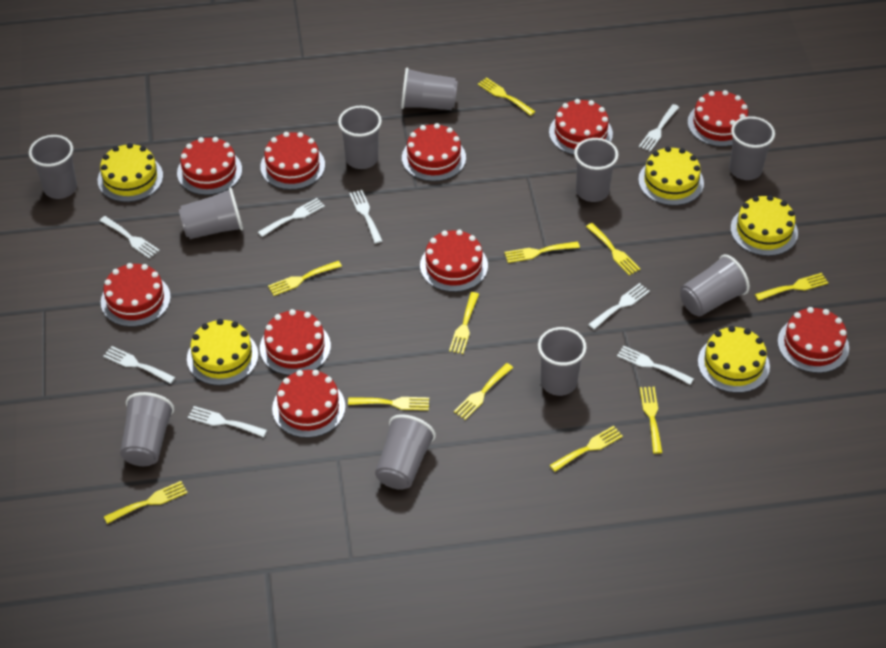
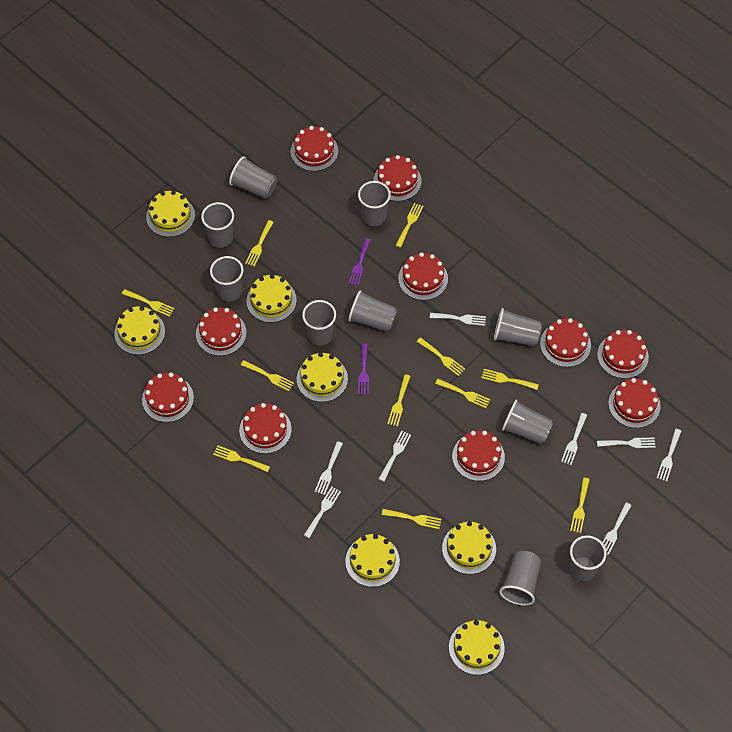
purple fork: none = 0 -> [348,238,371,286] [358,344,369,395] = 2
yellow cake: [98,143,163,202] [187,319,258,386] [638,147,704,206] [698,326,770,393] [731,195,798,256] = 5 -> [114,306,165,355] [146,191,195,237] [246,274,297,323] [297,352,348,402] [345,534,400,587] [442,521,496,574] [449,620,505,675] = 7

